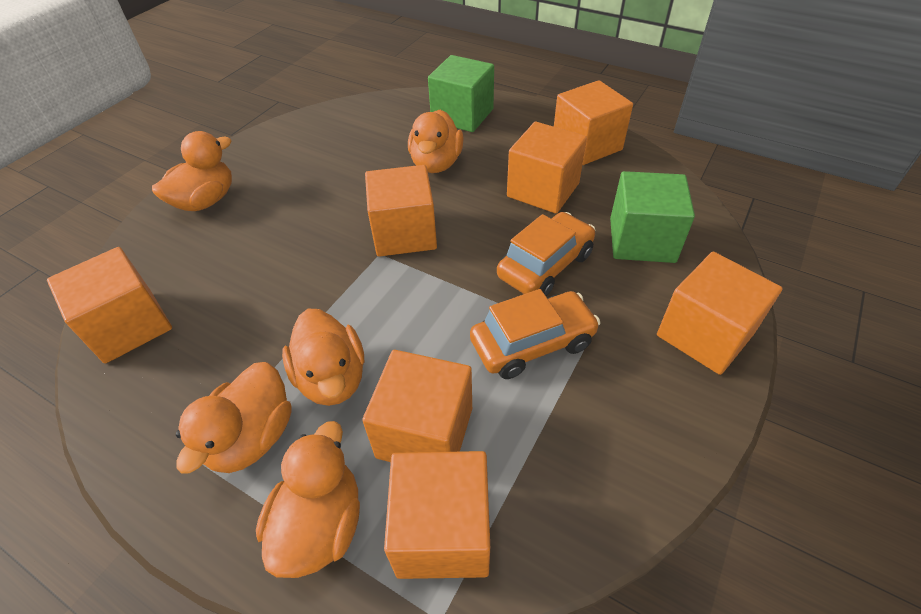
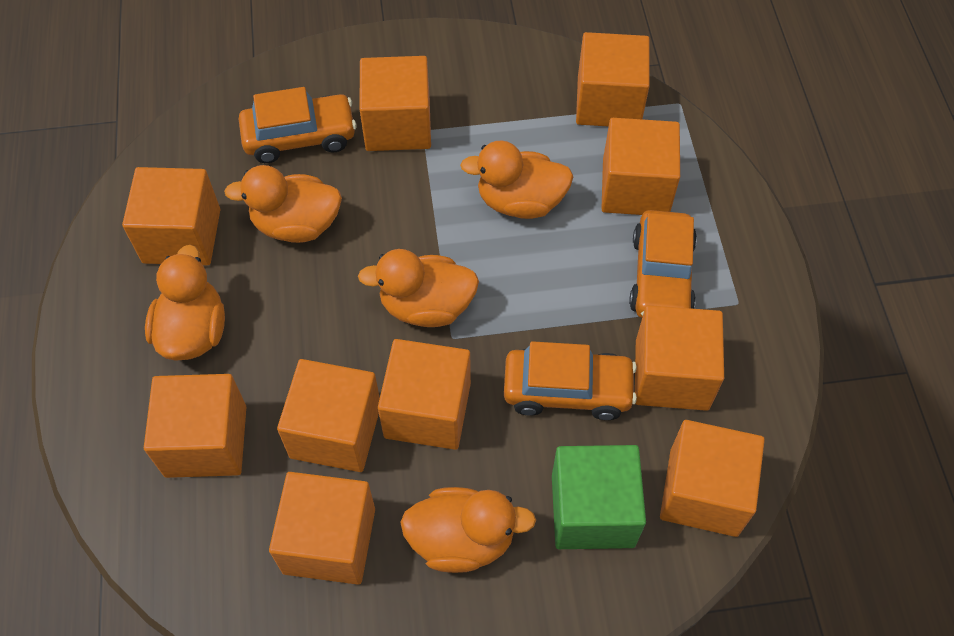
green cube: [428,55,494,132] [610,171,695,263] = 2 -> [552,445,646,549] = 1
orange car: [470,289,600,379] [497,212,596,296] = 2 -> [239,87,357,163] [504,341,637,420] [629,210,697,318] = 3
orange cube: [47,247,172,364] [362,350,472,462] [365,165,437,257] [384,451,490,579] [507,122,587,214] [554,80,633,165] [657,252,783,375] = 7 -> [122,167,220,265] [144,374,246,478] [269,472,375,585] [277,359,380,472] [359,56,431,151] [378,339,471,450] [576,32,650,126] [601,118,680,215] [635,305,724,411] [660,420,765,537] = 10

